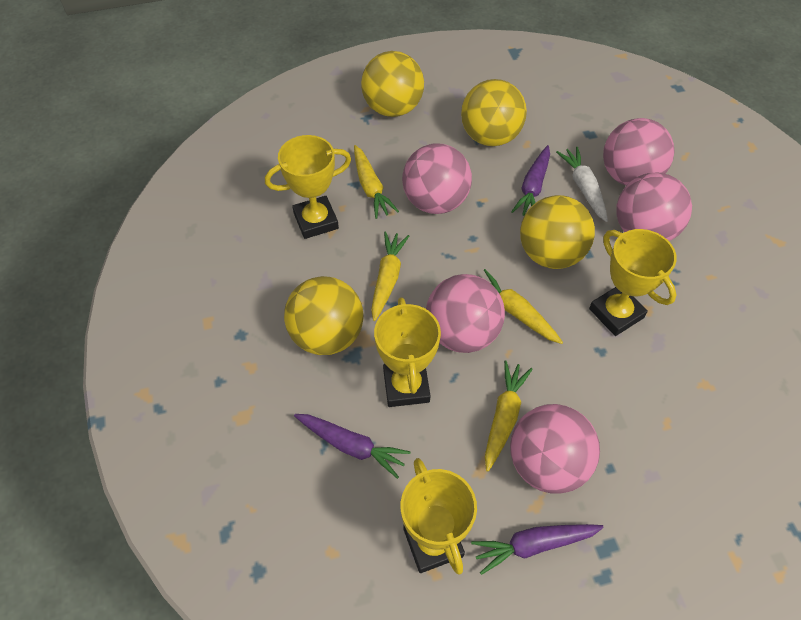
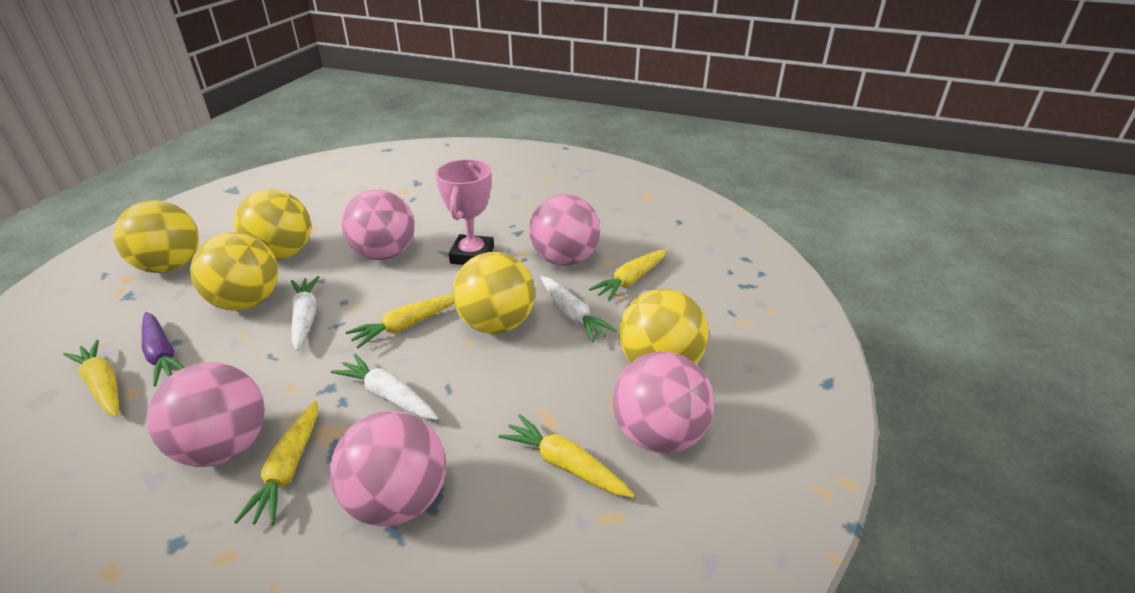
pink trophy: none = 0 -> [435,159,494,265] = 1
purple carrot: [294,414,411,479] [471,524,604,575] [511,145,550,216] = 3 -> [142,312,185,387] = 1
white carrot: [556,147,608,222] = 1 -> [291,276,319,351] [331,354,439,420] [541,276,617,342] = 3
yellow ball: [284,276,364,355] [361,51,424,117] [461,79,527,146] [520,195,595,269] = 4 -> [113,200,199,273] [190,232,278,311] [234,189,311,260] [453,252,535,334] [619,289,709,364] = 5
yellow carrot: [354,145,399,219] [371,231,409,321] [484,269,563,344] [485,360,533,472] = 4 -> [63,340,119,417] [234,400,318,525] [346,295,454,349] [498,414,635,498] [589,249,667,301] = 5
yellow trophy: [265,135,351,239] [374,297,441,407] [401,458,477,575] [589,229,677,336] = 4 -> none = 0

